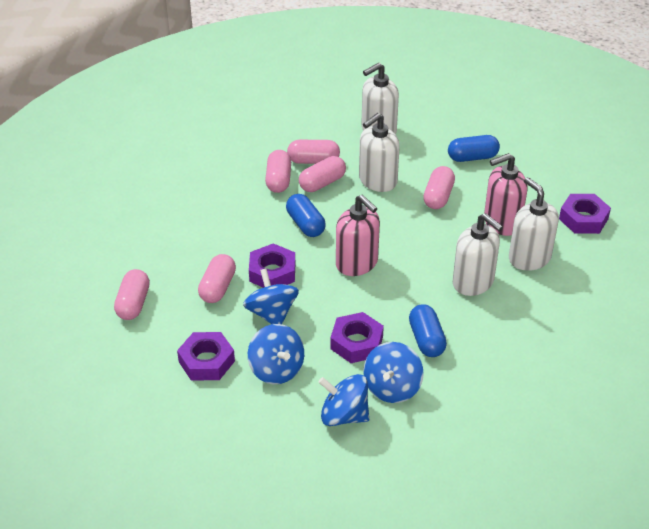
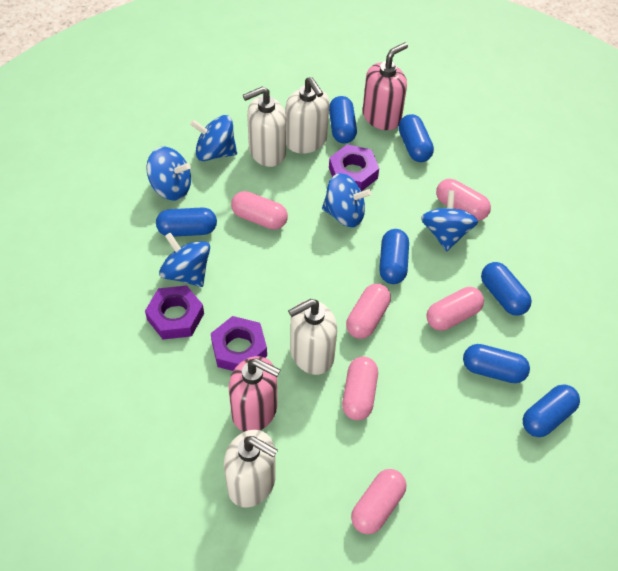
blue capsule: [286,194,326,237] [409,304,447,357] [448,135,500,162] = 3 -> [156,207,217,237] [329,96,357,144] [379,229,409,284] [398,114,434,162] [463,344,530,383] [481,262,532,316] [523,384,580,437] = 7
blue spinning top: [243,268,299,324] [248,324,304,384] [318,374,369,426] [363,342,424,403] = 4 -> [146,147,191,201] [159,232,210,287] [190,115,237,161] [322,173,372,227] [421,190,478,251] = 5
purple nut: [177,332,235,381] [249,244,295,288] [330,312,384,363] [559,194,611,234] = 4 -> [145,285,204,340] [211,316,267,371] [329,144,379,192] = 3

